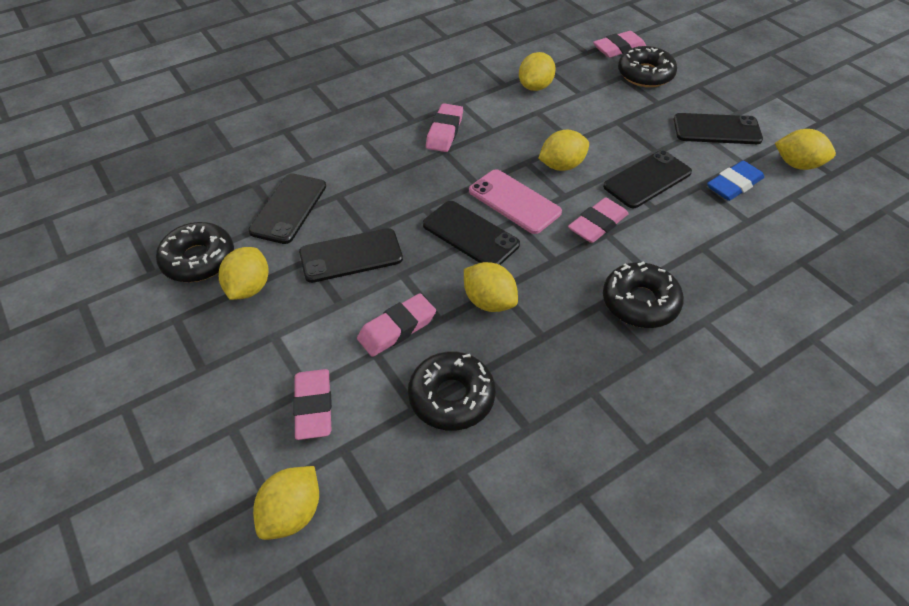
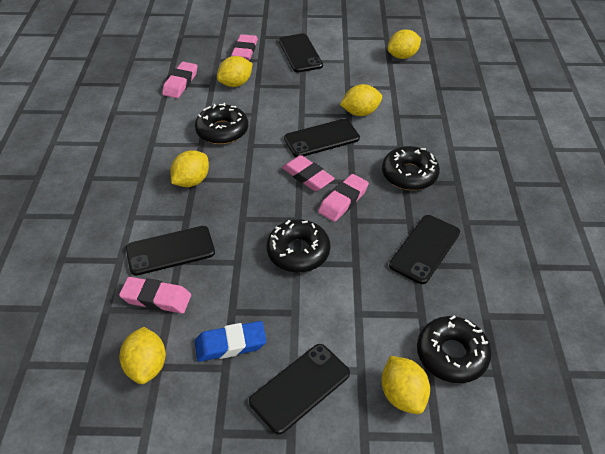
pink phone: [469,169,562,234] = 1 -> none = 0

